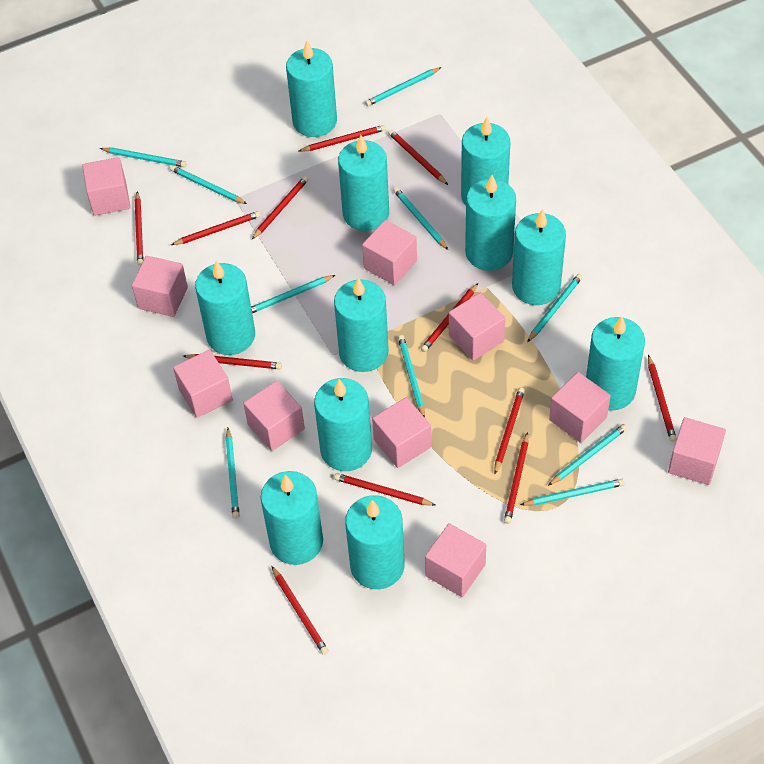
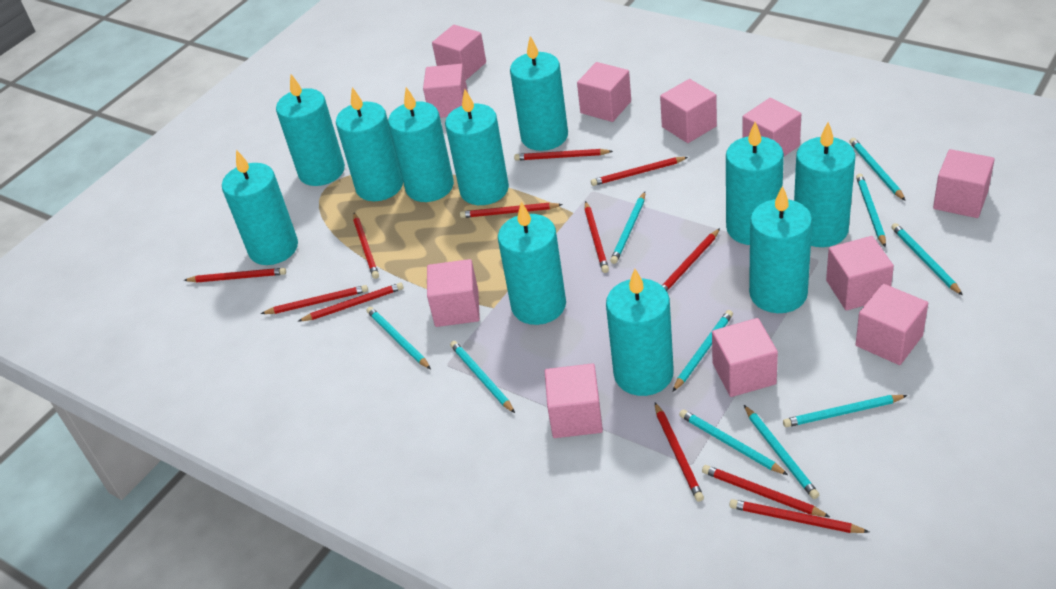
pink cube: [82,157,131,216] [132,256,188,317] [173,350,233,418] [243,381,305,451] [362,220,417,285] [372,397,431,468] [425,523,486,597] [449,293,505,361] [549,372,611,443] [668,417,726,485] = 10 -> [423,64,468,118] [427,259,480,327] [432,25,486,80] [545,363,603,438] [577,62,631,122] [660,79,717,143] [712,318,778,397] [742,98,801,156] [826,236,894,311] [856,284,928,365] [933,149,995,218] = 11

